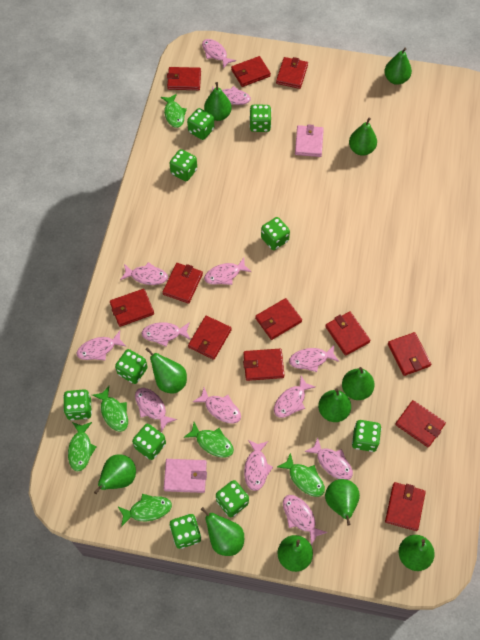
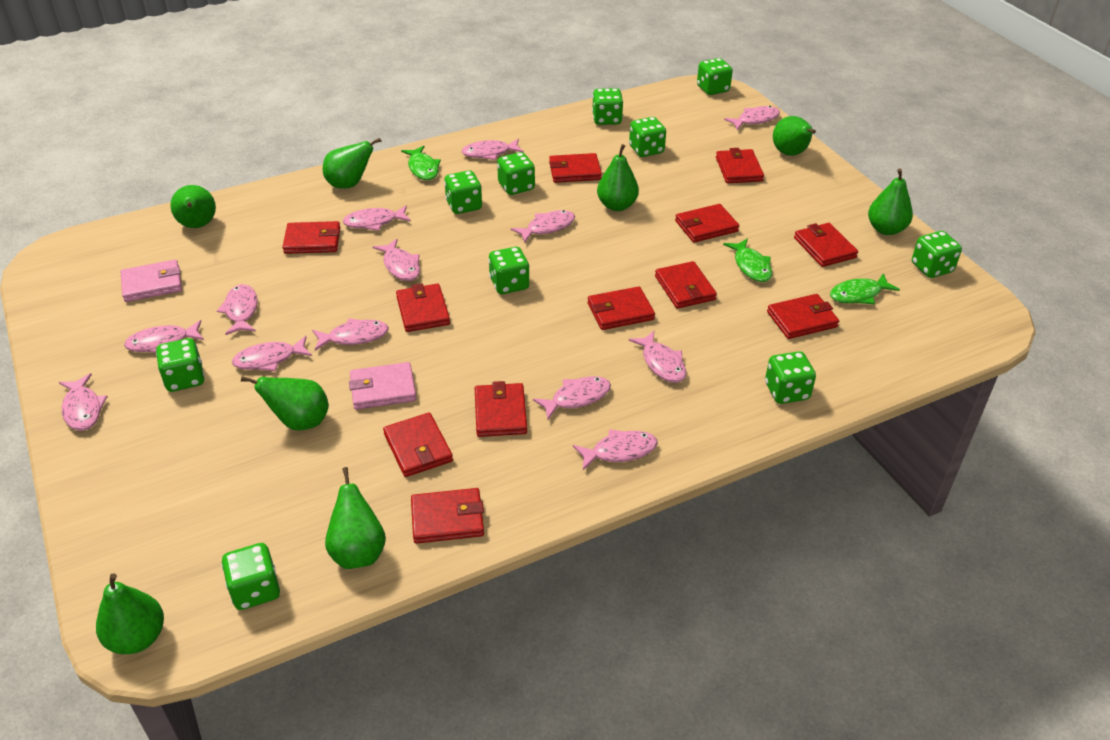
green fish: [68,422,97,472] [92,386,128,432] [117,494,172,527] [161,94,187,128] [183,422,234,458] [277,453,325,497] = 6 -> [401,146,441,180] [723,238,772,282] [830,273,900,304] = 3
green pear: [94,454,136,494] [145,347,187,393] [200,507,244,556] [204,82,232,121] [278,535,313,572] [318,388,351,422] [325,479,360,526] [342,367,375,400] [349,117,377,156] [384,48,412,85] [399,535,435,571] = 11 -> [96,573,164,654] [170,185,216,228] [241,376,329,431] [323,138,381,189] [325,467,386,569] [597,144,639,211] [773,116,816,156] [868,169,913,235] = 8

